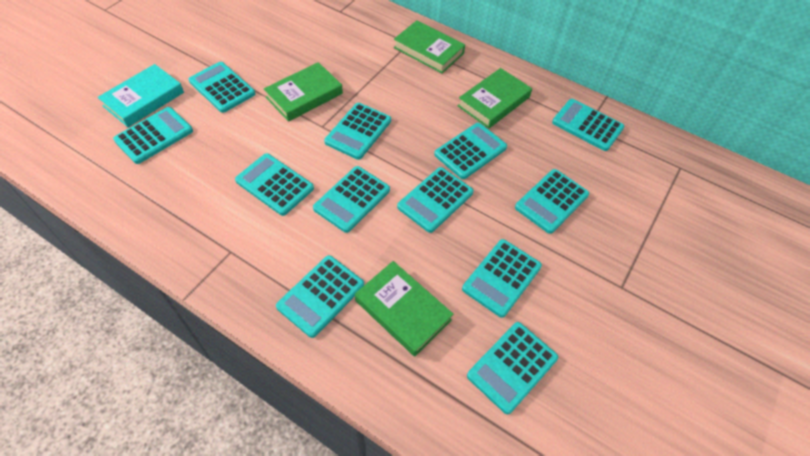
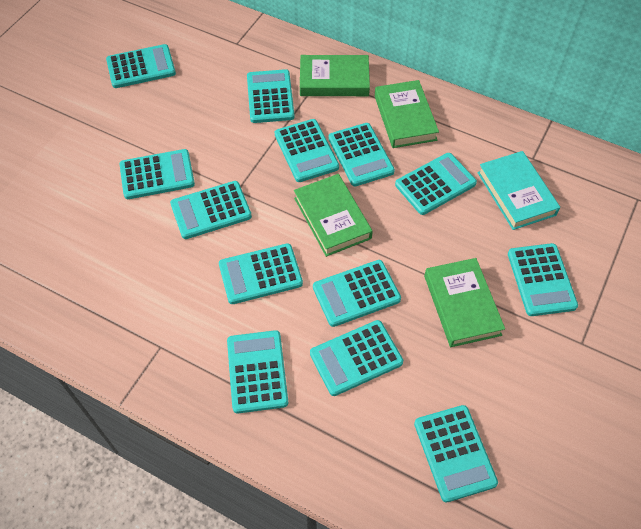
turquoise calculator: [113,107,193,164] [189,62,255,113] [235,153,314,216] [276,255,364,338] [313,166,390,233] [324,103,391,160] [397,167,473,233] [434,123,507,179] [462,239,542,318] [467,322,558,414] [515,169,589,234] [552,99,624,151] = 12 -> [106,44,176,88] [119,149,195,199] [170,181,252,239] [219,243,303,304] [227,330,288,413] [247,69,295,123] [275,119,339,182] [310,320,403,396] [313,260,401,327] [328,123,395,186] [395,153,477,215] [414,405,498,502] [508,243,578,316] = 13

